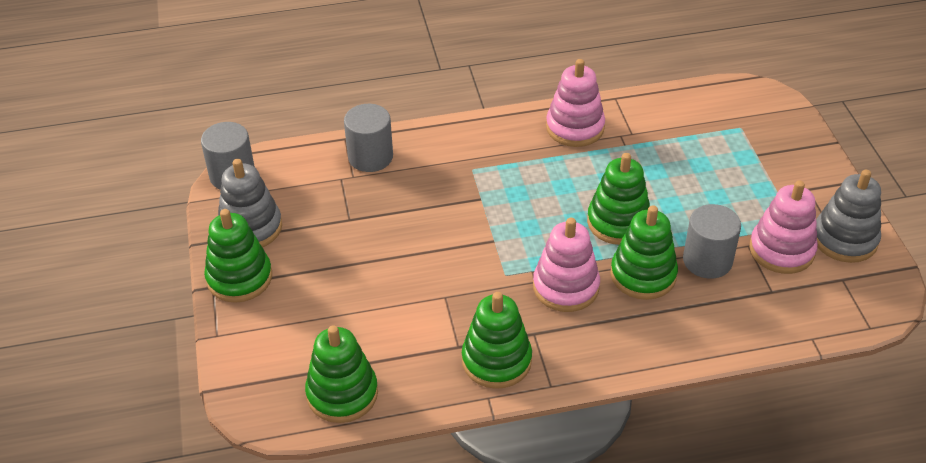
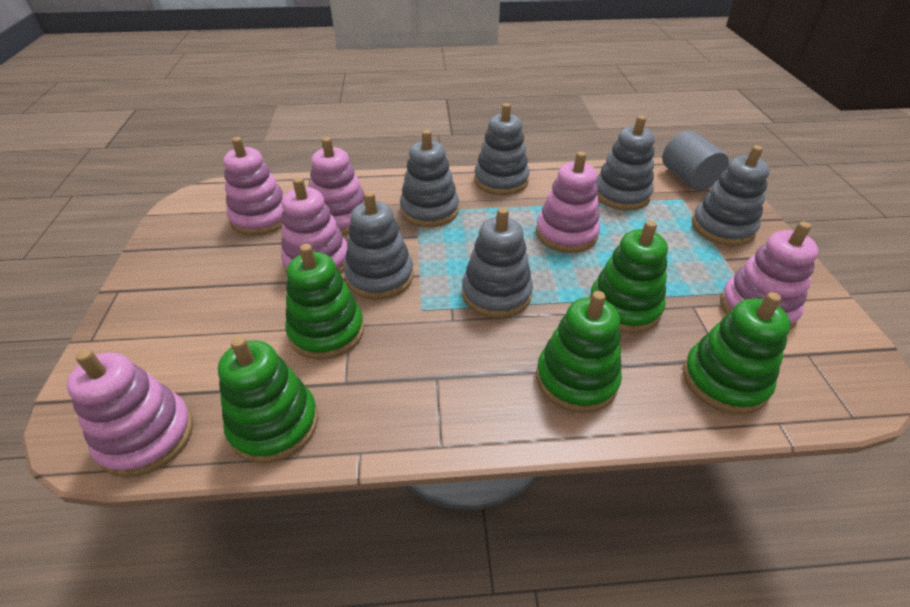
grey cylinder: [201,122,255,190] [344,104,393,172] [683,204,741,279] = 3 -> [662,131,729,191] = 1
grey stacking toy: [218,159,282,247] [816,170,881,263] = 2 -> [344,191,414,300] [400,130,459,227] [462,207,533,318] [474,103,529,195] [596,116,655,210] [692,145,770,246] = 6
pink stacking toy: [533,218,600,312] [546,59,605,147] [749,180,818,274] = 3 -> [67,349,193,478] [223,137,285,236] [281,177,347,274] [310,137,364,235] [536,151,600,253] [720,222,819,330] = 6

